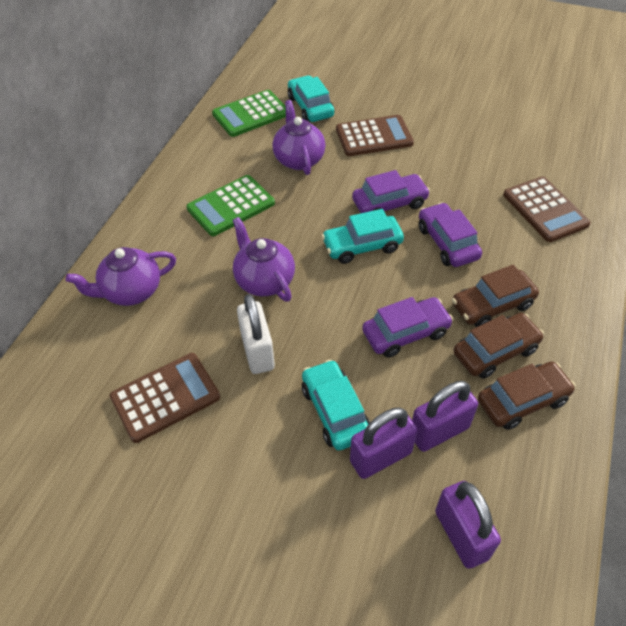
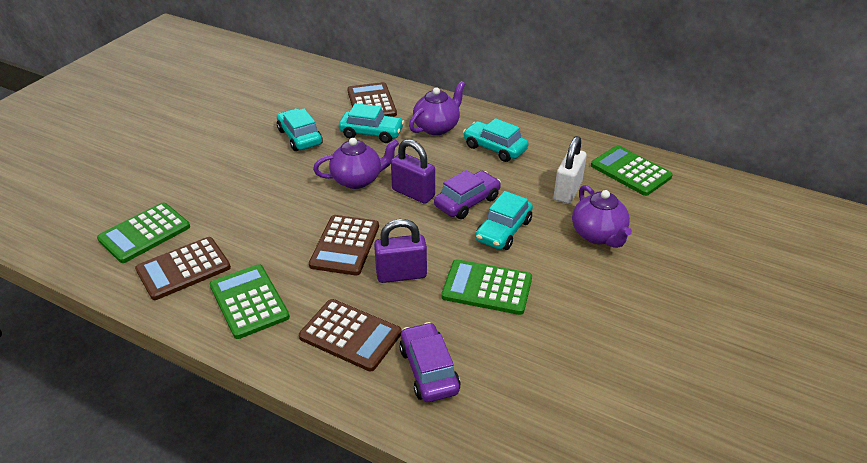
brown calculator: [110,353,220,443] [336,115,414,156] [503,176,591,242] = 3 -> [135,237,231,300] [299,299,402,371] [309,215,379,275] [347,82,397,117] = 4
brown car: [452,265,539,327] [454,313,544,379] [478,362,576,430] = 3 -> none = 0
green calculator: [186,175,275,236] [212,90,286,137] = 2 -> [97,203,190,263] [210,264,290,339] [441,259,532,315] [591,145,673,196] = 4
purple car: [352,170,430,213] [362,297,453,358] [419,202,482,267] = 3 -> [399,322,461,402] [434,170,501,219] = 2
purple padlock: [350,407,417,479] [412,381,478,452] [435,481,501,569] = 3 -> [374,219,427,283] [391,139,435,204] = 2
turquoise car: [288,75,334,122] [302,359,370,451] [321,209,404,264] = 3 -> [277,108,323,151] [339,103,404,143] [463,118,529,162] [475,191,533,250] = 4

